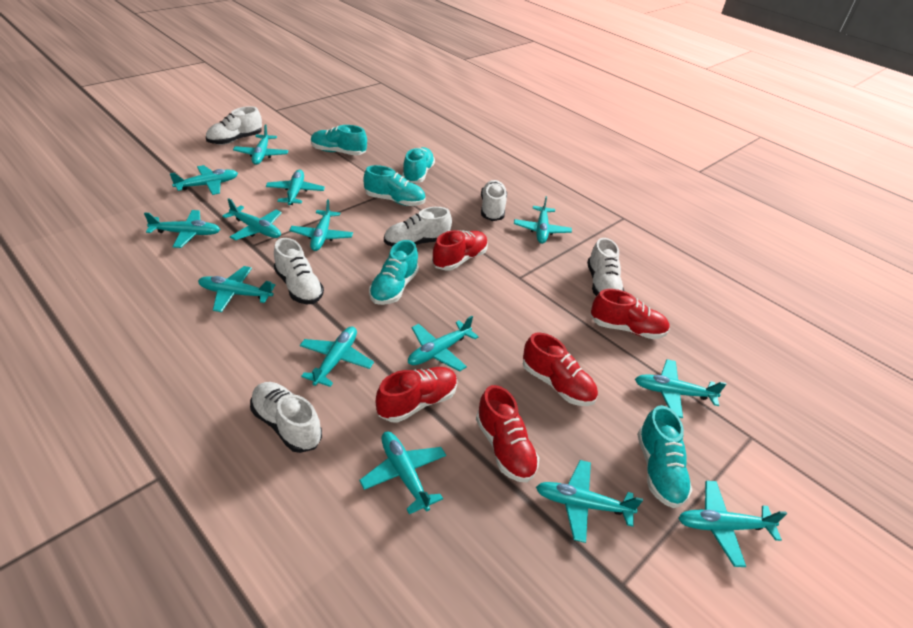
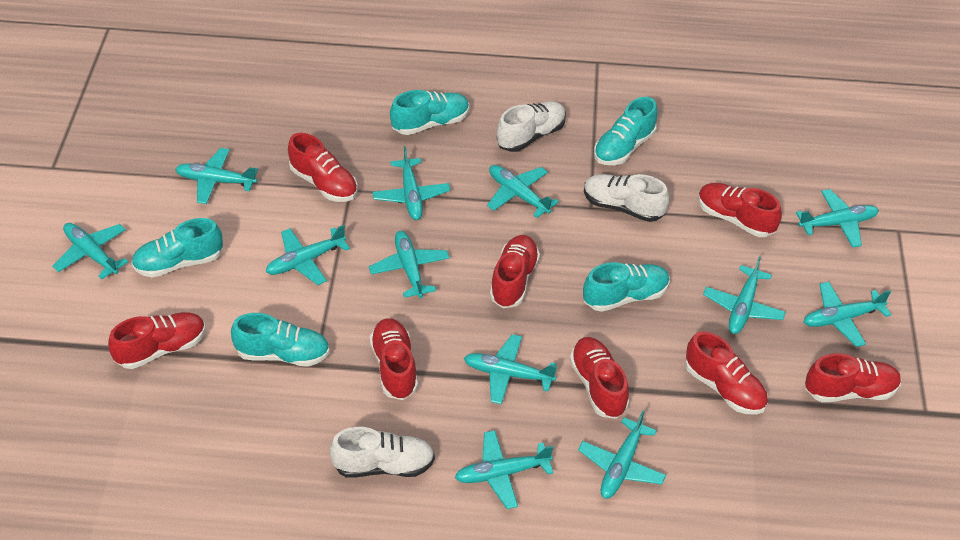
red shoe: [376,367,458,423] [432,230,488,271] [476,385,539,482] [523,332,598,406] [591,289,670,339] = 5 -> [108,312,206,369] [288,133,358,202] [370,318,418,400] [490,235,540,308] [570,337,629,419] [685,331,768,415] [698,183,782,237] [805,353,901,402] = 8
turquoise plane: [144,210,221,248] [170,165,238,195] [198,266,275,312] [222,198,282,240] [233,124,288,165] [266,170,325,205] [289,199,353,251] [300,326,374,387] [359,432,446,514] [408,316,478,371] [514,196,572,244] [536,460,643,543] [635,359,727,418] [678,481,787,567] = 14 -> [52,223,128,280] [175,148,258,204] [266,225,350,285] [369,231,450,298] [372,146,450,220] [455,430,553,509] [464,334,557,404] [487,165,559,218] [578,410,666,499] [703,256,786,334] [796,189,879,248] [804,282,891,347] = 12
white shoe: [206,106,262,145] [250,382,322,453] [274,238,324,304] [384,207,452,247] [481,180,507,221] [587,238,624,296] = 6 -> [330,427,435,477] [497,101,566,152] [584,174,669,222] = 3

